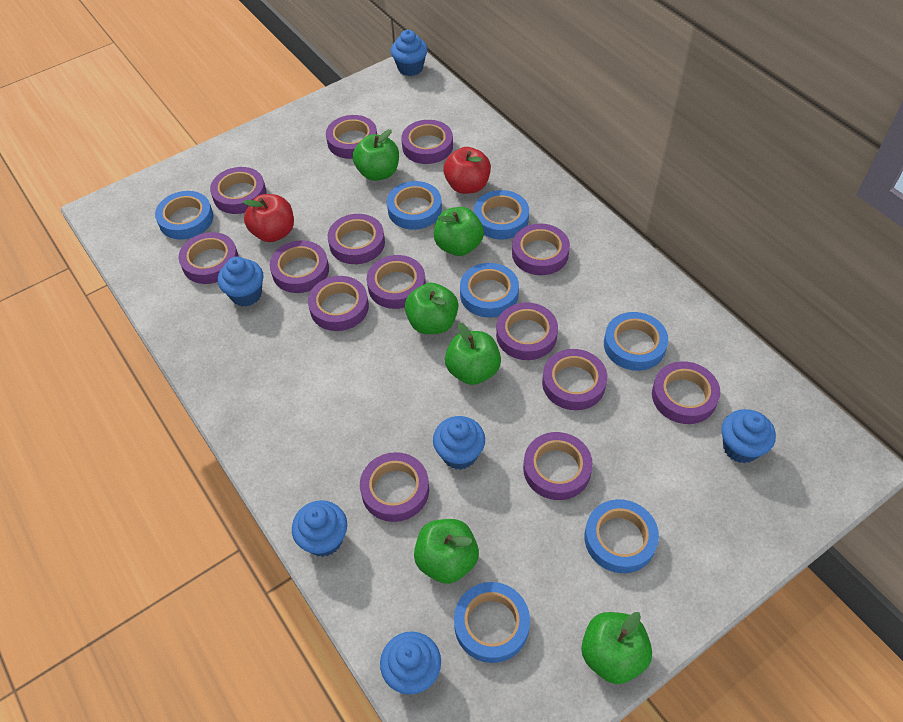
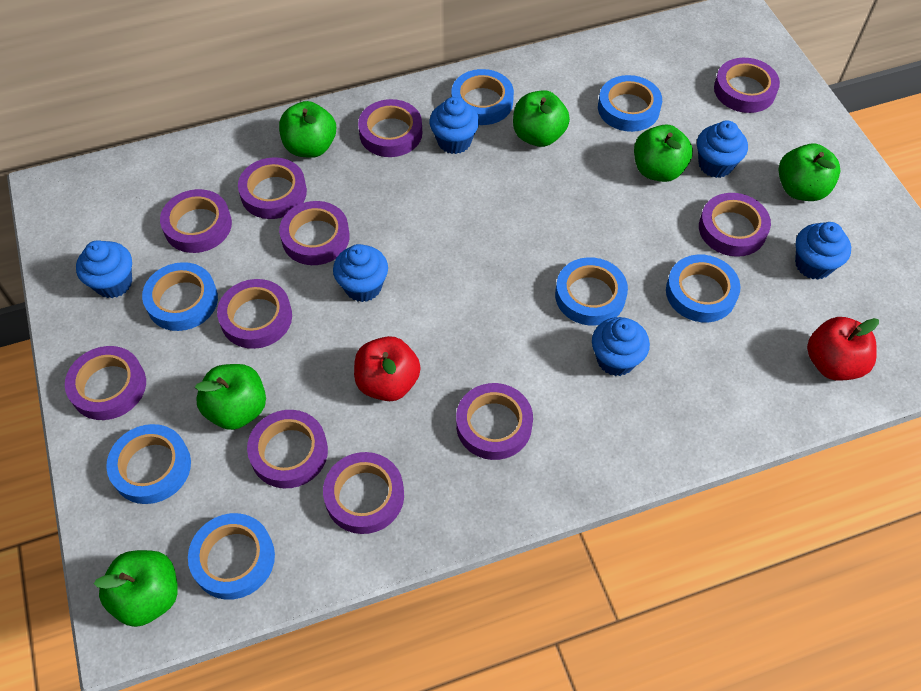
purple tape: [179,232,239,284] [210,167,266,214] [270,240,329,293] [308,276,369,331] [326,115,377,159] [328,214,385,264] [360,452,429,522] [367,255,426,309] [401,120,453,164] [496,302,558,360] [512,223,570,275] [523,432,593,500] [542,349,607,410] [652,361,720,424] = 14 -> [65,346,146,420] [160,189,232,253] [217,279,292,349] [238,157,307,219] [247,410,328,488] [279,201,350,265] [323,452,404,534] [358,99,422,157] [456,383,533,460] [699,193,771,257] [714,58,780,113] = 11

